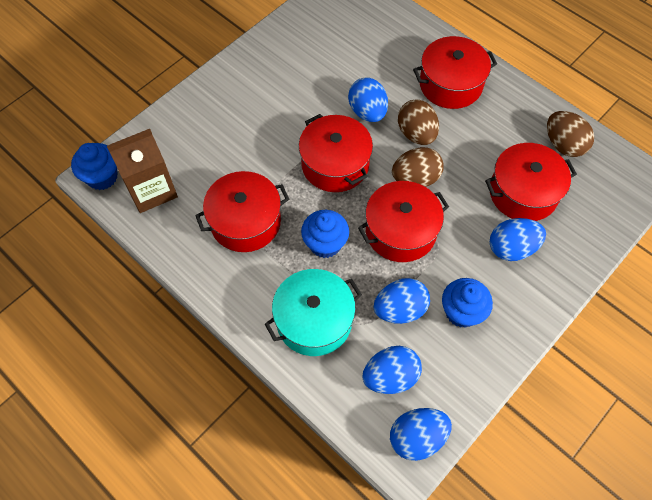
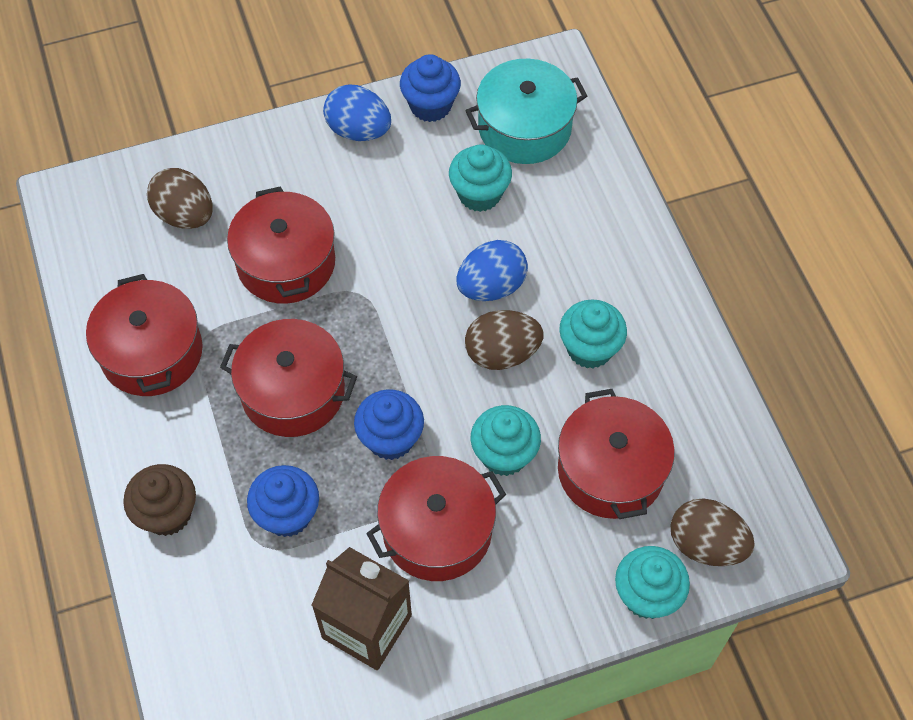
blue egg: [348,77,388,122] [362,346,422,394] [374,278,430,324] [390,408,452,461] [490,218,546,261] = 5 -> [323,84,391,141] [456,240,528,301] = 2
brown cupcake: none = 0 -> [123,464,196,536] = 1
turquoise cupcake: none = 0 -> [449,144,512,212] [471,405,541,476] [559,299,627,368] [615,546,690,619] = 4

